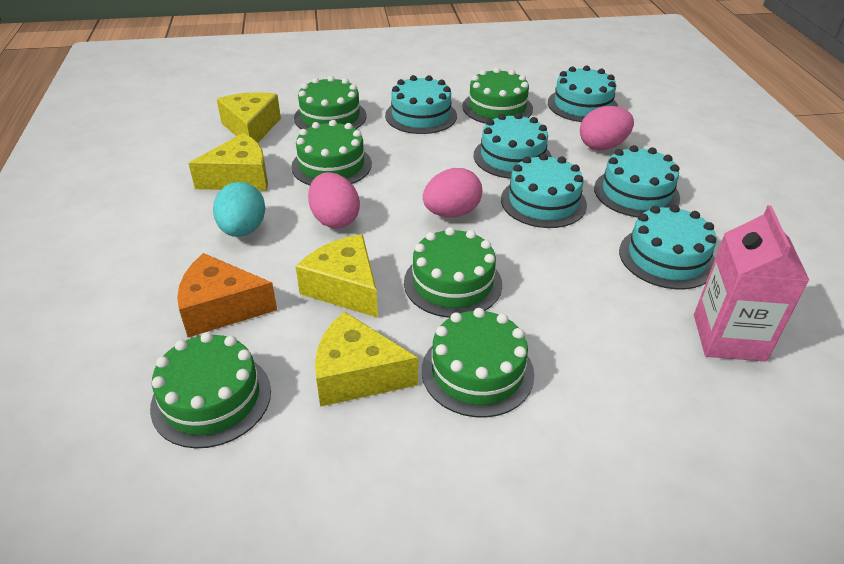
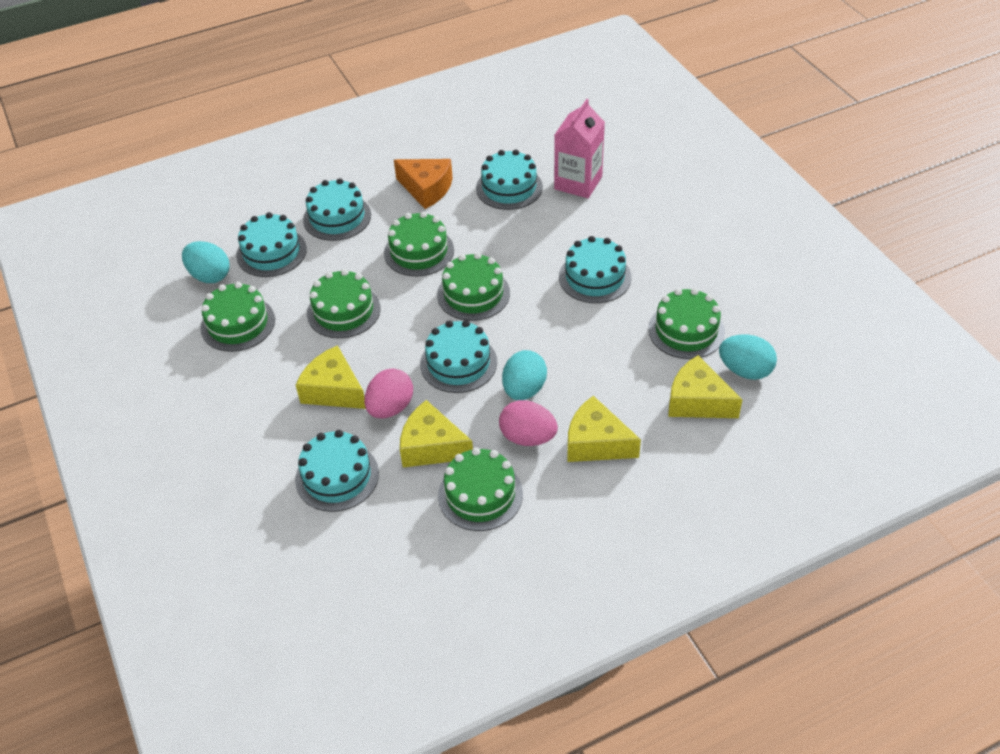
pink egg: [308,172,360,229] [423,168,482,217] [580,106,634,150] = 3 -> [364,369,413,418] [499,400,558,446] = 2
turquoise egg: [213,182,265,237] = 1 -> [182,241,230,283] [502,350,547,400] [719,335,777,380] = 3

